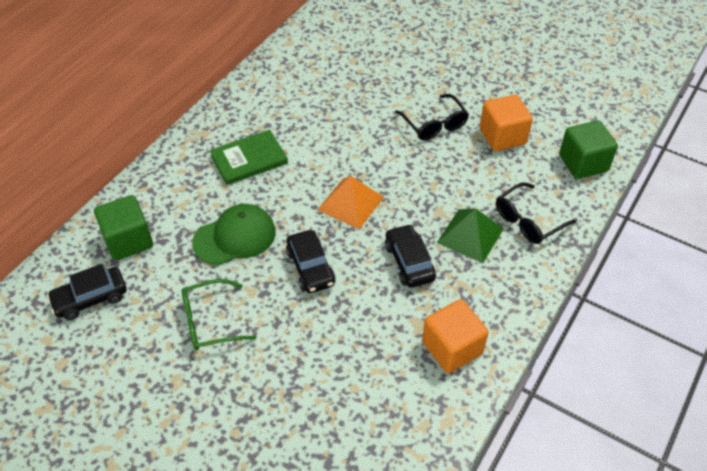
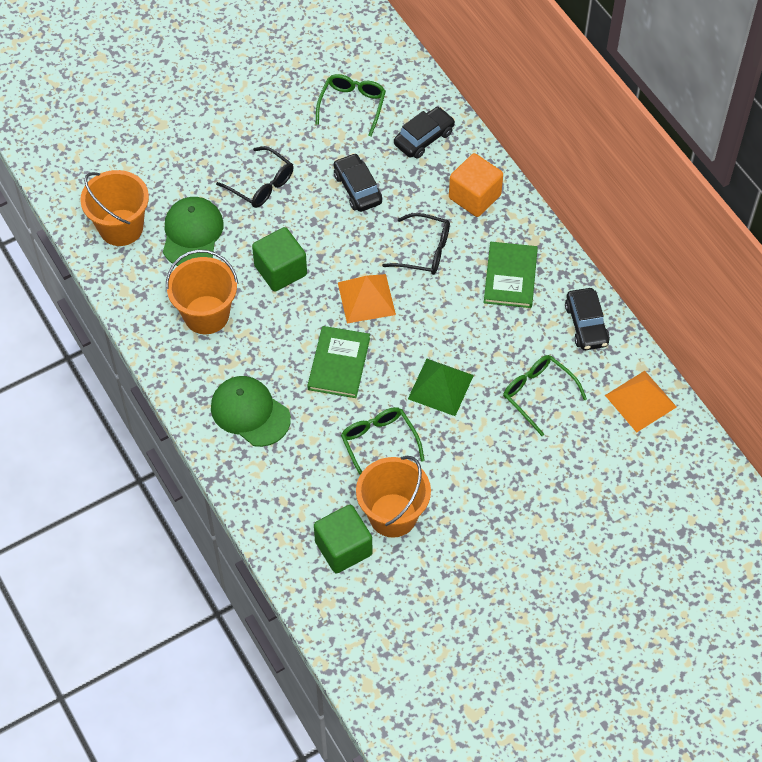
green book: [210,129,288,185] = 1 -> [307,326,370,398] [484,242,538,308] = 2
green cap: [192,204,276,266] = 1 -> [163,197,224,266] [211,376,291,447] = 2
green glasses: [182,279,256,350] = 1 -> [316,74,386,136] [341,407,425,475] [503,355,587,436] = 3
orange bucket: none = 0 -> [80,170,149,246] [166,250,238,334] [356,456,431,538] = 3
orange cube: [422,299,489,373] [480,94,533,151] = 2 -> [449,153,503,217] = 1
orange pyramid: [317,176,384,229] = 1 -> [338,274,396,323] [605,371,677,432] = 2

